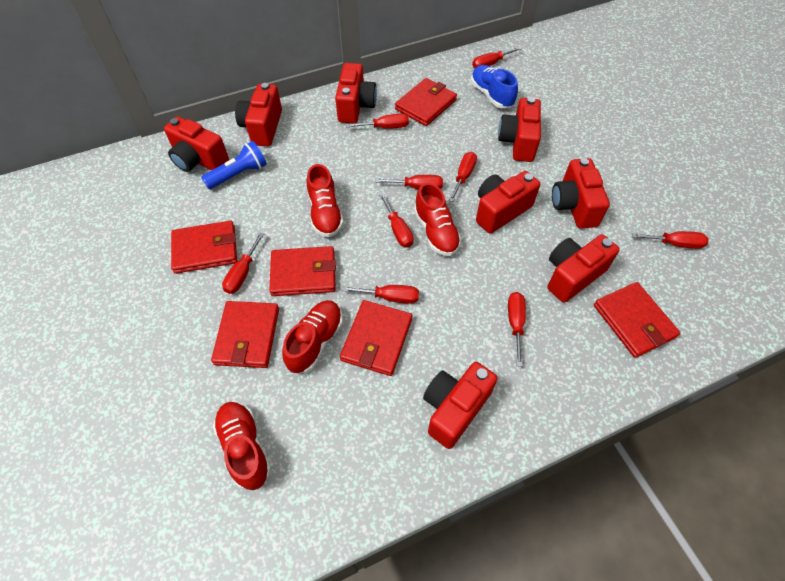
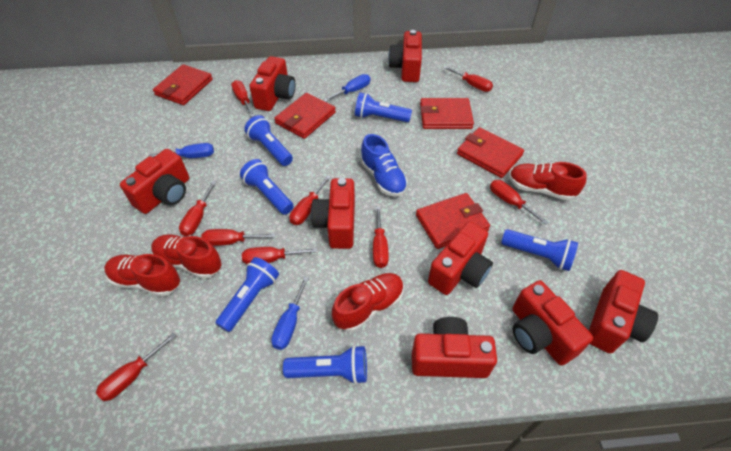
blue flashlight: [201,141,267,189] = 1 -> [216,257,279,332] [240,159,293,215] [244,115,293,166] [283,345,367,384] [355,93,412,122] [501,229,578,271] = 6
blue screwdriver: none = 0 -> [148,143,214,158] [271,276,309,350] [324,74,370,102] = 3
red wallet: [171,221,237,274] [211,301,279,368] [269,246,336,296] [340,300,412,376] [395,78,457,126] [594,282,680,358] = 6 -> [153,64,213,105] [274,93,336,139] [416,193,490,249] [420,98,474,129] [457,127,524,178] = 5

